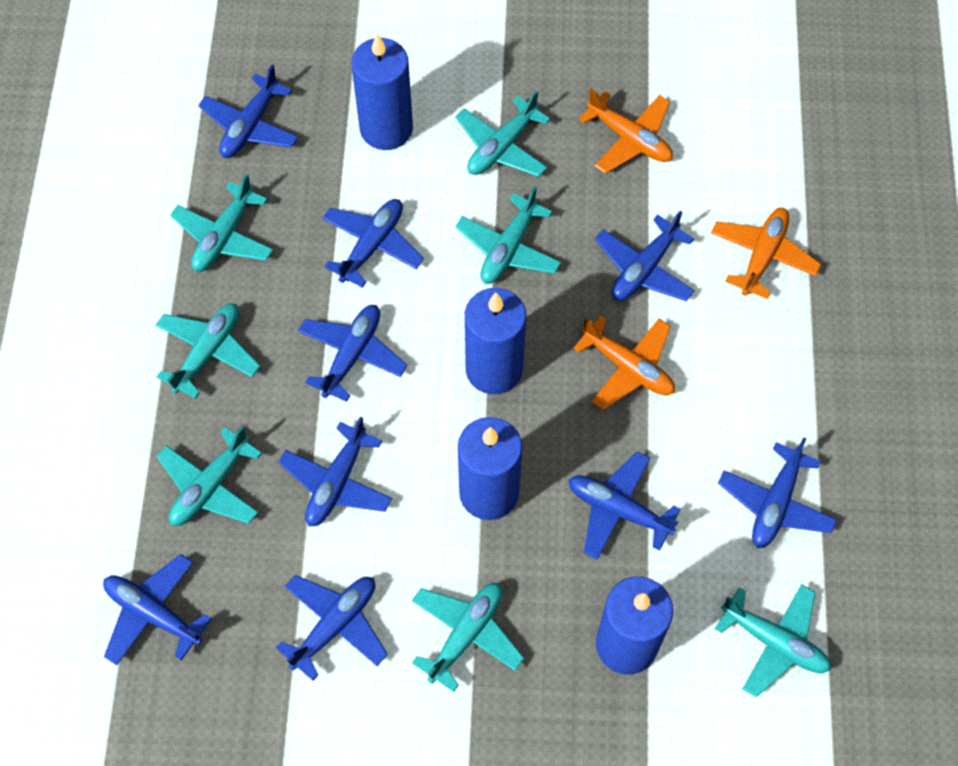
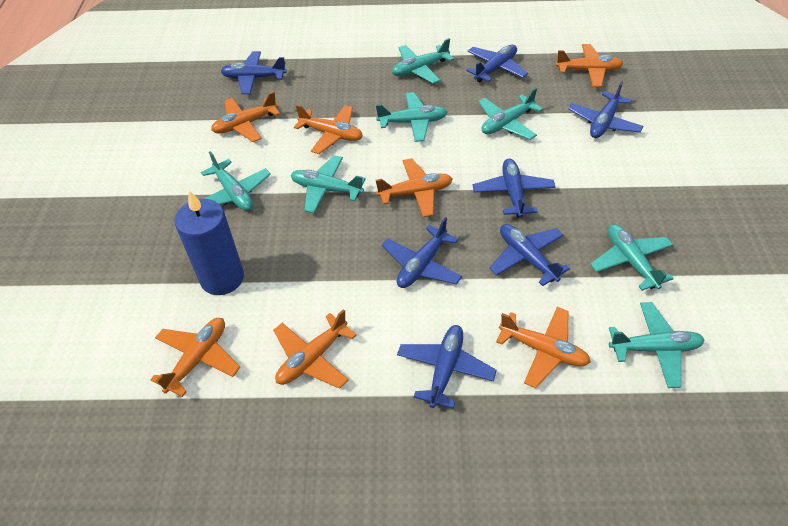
blue candle: [351,34,413,150] [458,417,522,520] [465,288,526,394] [596,577,673,675] = 4 -> [174,190,244,295] = 1
blue plane: [103,554,212,665] [198,65,298,158] [276,575,388,681] [278,417,392,527] [298,305,407,402] [322,199,424,288] [569,451,681,560] [595,211,695,301] [718,438,837,548] = 9 -> [221,51,287,94] [382,217,462,288] [397,325,497,409] [466,45,528,82] [473,158,555,218] [489,224,570,286] [568,81,644,138] = 7
orange plane: [573,315,675,410] [579,89,673,174] [711,208,821,299] = 3 -> [150,318,240,397] [211,92,280,142] [273,309,357,389] [294,105,363,154] [376,158,453,217] [496,307,591,388] [555,44,623,87] = 7

